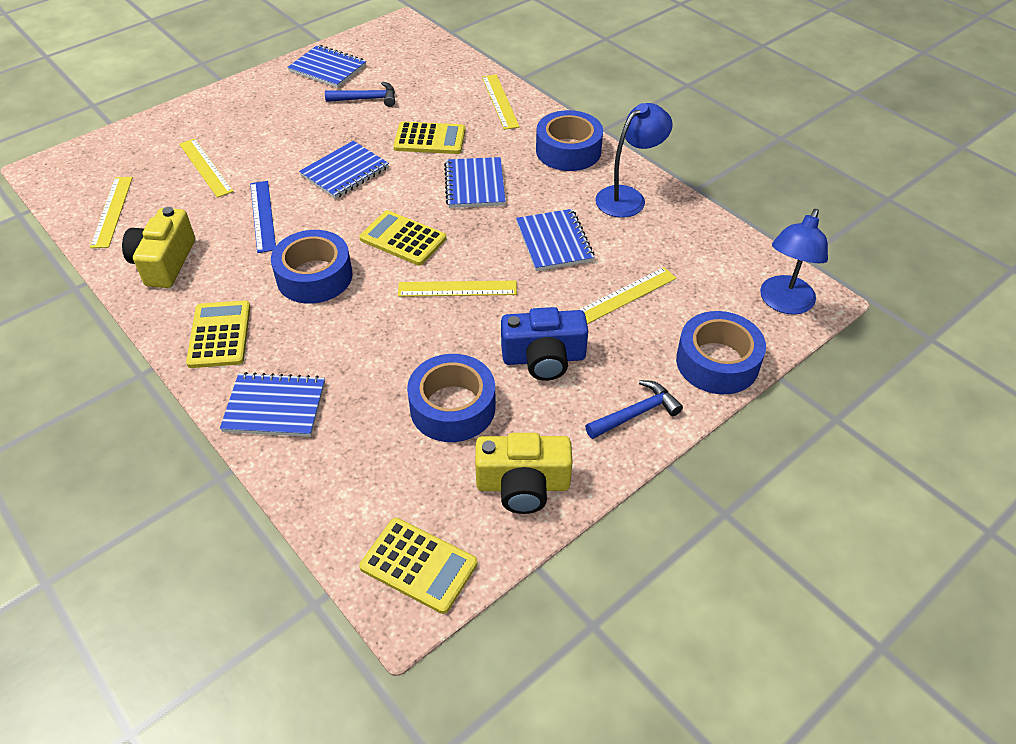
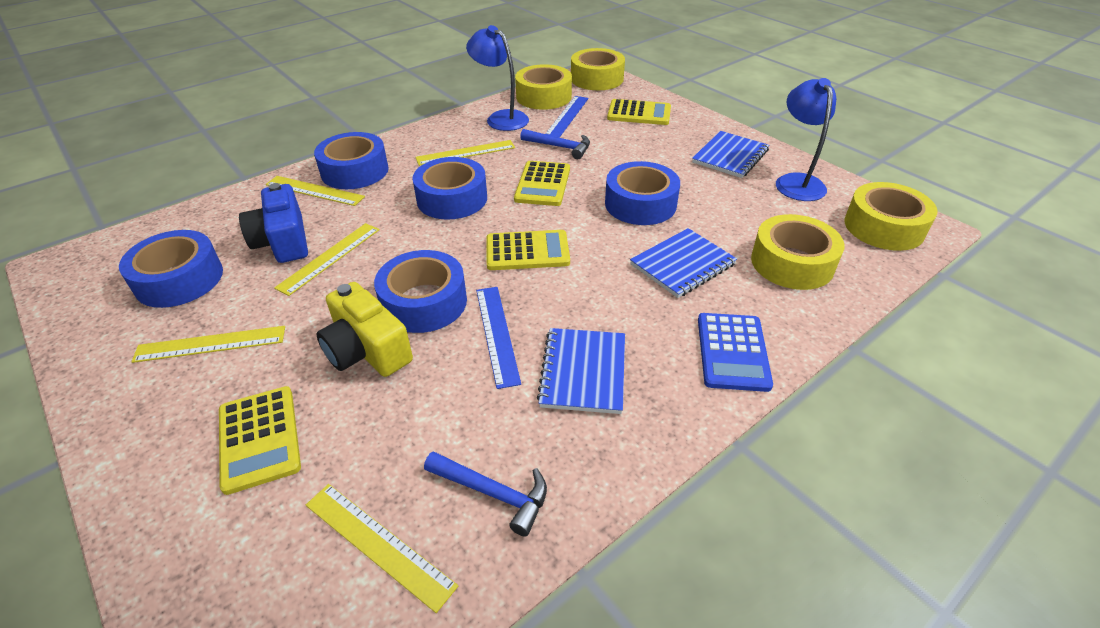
blue calculator: none = 0 -> [698,313,773,392] = 1
blue notebook: [220,372,325,437] [287,45,366,88] [299,141,389,199] [444,157,506,208] [516,209,595,271] = 5 -> [537,328,625,414] [630,228,737,298] [692,131,769,178] = 3
blue ruler: [250,181,276,253] = 1 -> [476,287,521,389] [545,96,588,138] = 2
blue tape: [271,230,353,304] [407,354,496,442] [536,110,603,171] [676,311,766,394] = 4 -> [119,230,223,308] [314,132,389,189] [374,250,467,333] [412,157,487,220] [605,161,680,225] = 5
yellow camera: [122,207,195,288] [475,433,573,514] = 2 -> [316,282,413,377] = 1
yellow tape: none = 0 -> [515,64,572,110] [571,48,625,90] [751,214,845,290] [844,182,938,251] = 4

